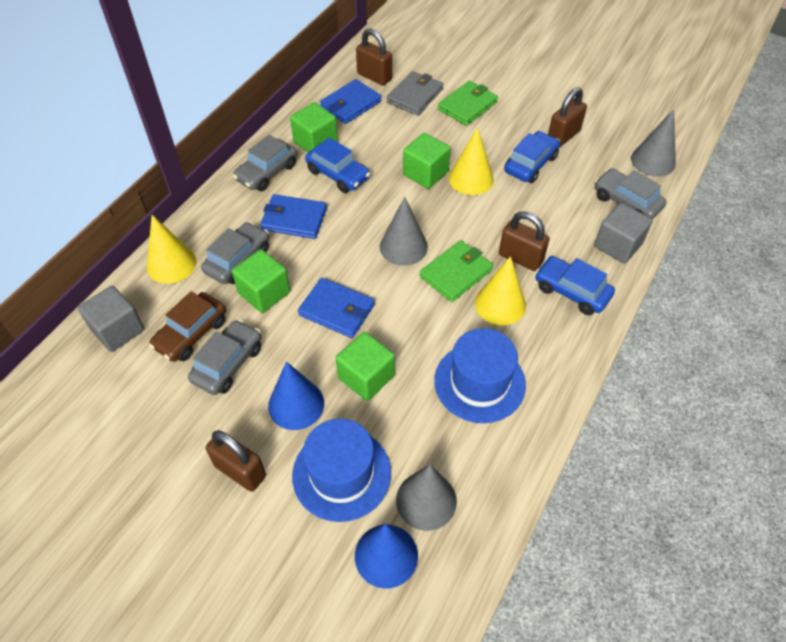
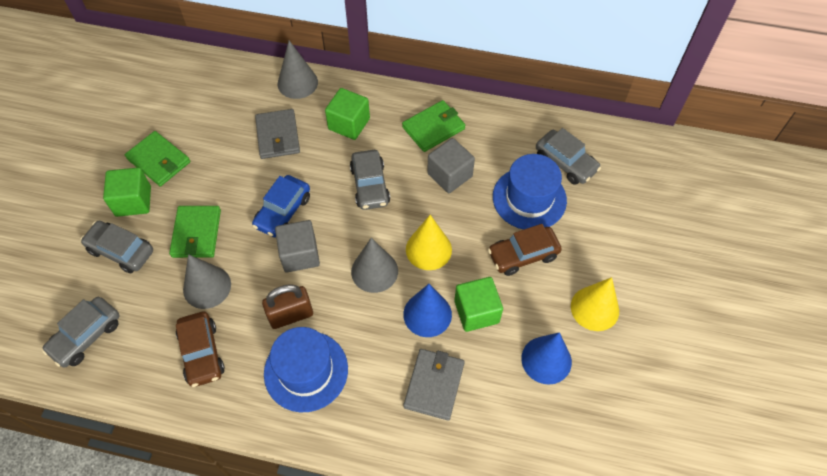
blue car: [305,137,371,193] [504,131,560,183] [535,256,615,315] = 3 -> [252,175,310,237] = 1
blue wallet: [260,194,327,239] [298,278,375,338] [320,79,381,124] = 3 -> none = 0
brown car: [149,291,226,362] = 1 -> [176,312,225,387] [488,224,562,276] = 2
brown padlock: [206,430,266,492] [356,28,392,85] [499,211,550,271] [548,87,587,147] = 4 -> [262,284,313,329] = 1
green cube: [232,249,290,313] [290,102,338,152] [336,332,395,401] [403,133,451,189] = 4 -> [103,168,151,217] [325,88,370,140] [454,277,503,332] = 3
green wallet: [419,240,493,302] [438,81,498,126] = 2 -> [125,131,190,186] [169,206,221,258] [402,100,465,152] = 3
grey wallet: [387,71,443,115] = 1 -> [255,109,300,159] [403,349,465,421] = 2
yellow cone: [147,215,196,284] [449,127,494,195] [475,256,526,325] = 3 -> [406,215,452,270] [571,277,619,331] = 2

